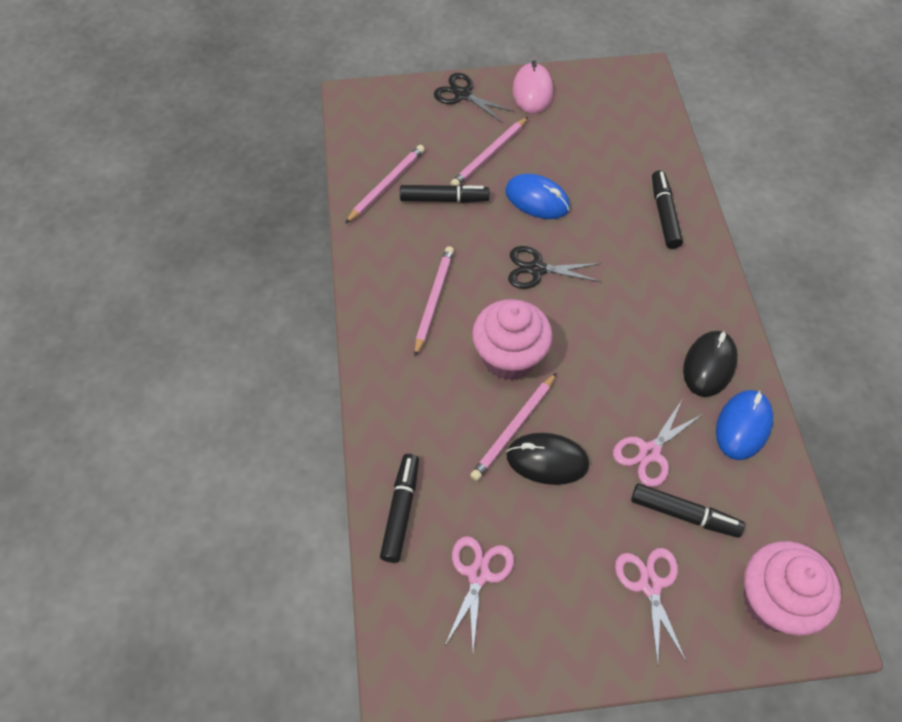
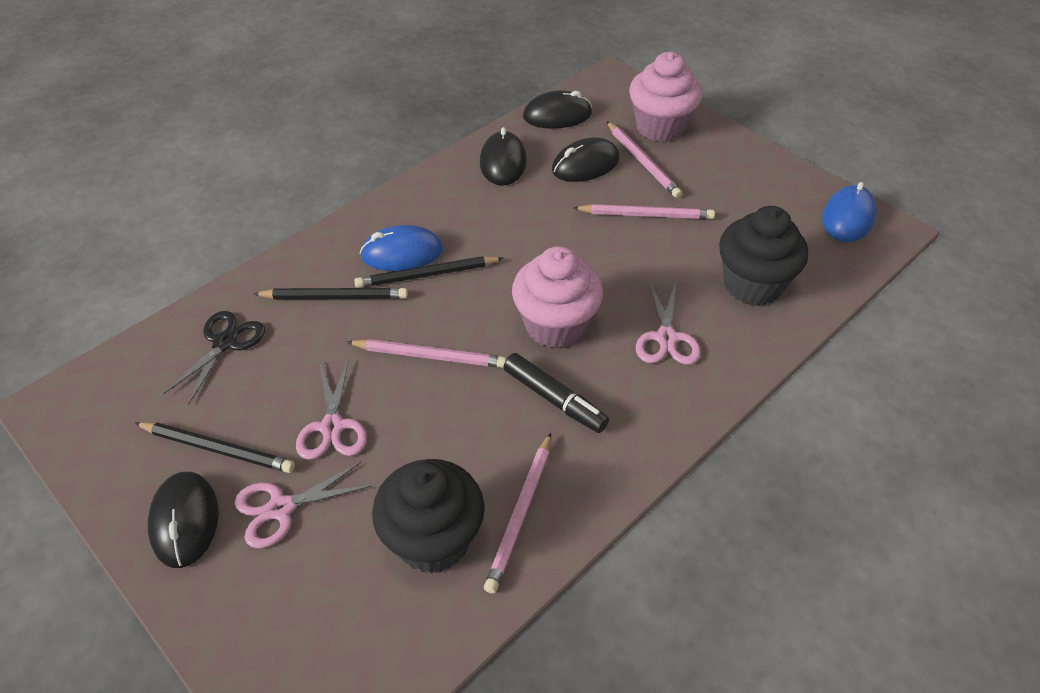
black cupcake: none = 0 -> [372,459,485,573] [719,206,808,306] = 2
black marker: [380,454,419,563] [400,185,490,203] [631,484,745,538] [652,170,683,249] = 4 -> [503,353,609,433] = 1
black mouse: [506,433,589,485] [683,331,738,397] = 2 -> [148,472,219,568] [480,127,527,186] [523,90,592,129] [552,137,619,182] = 4
black pencil: none = 0 -> [135,422,295,473] [254,288,408,299] [354,256,503,288] = 3
black scissors: [434,73,515,123] [508,246,601,289] = 2 -> [163,311,265,405] = 1
pink mouse: [512,60,553,114] = 1 -> none = 0

